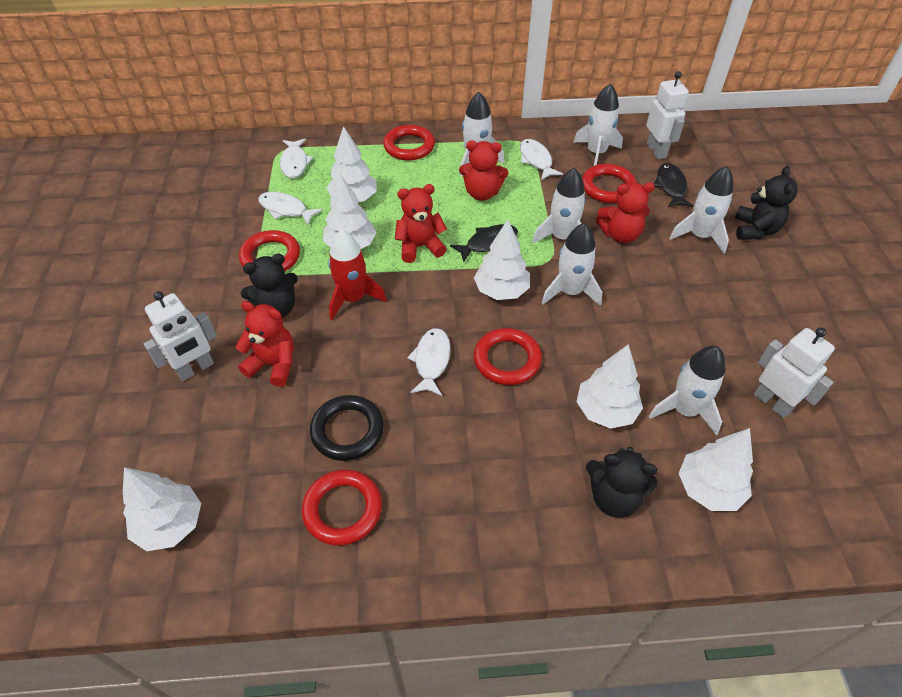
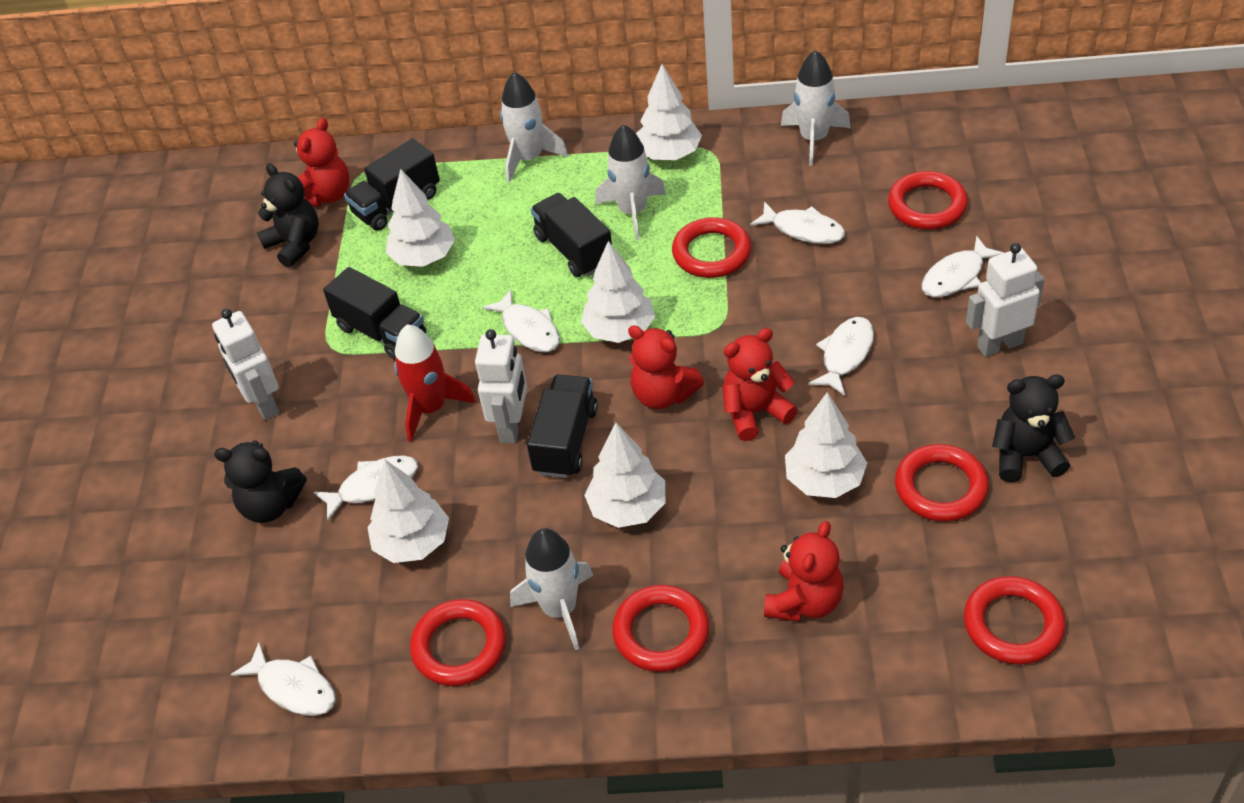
black fish: [450,224,518,262] [654,163,693,207] = 2 -> none = 0
black ring: [310,395,384,461] = 1 -> none = 0
black truck: none = 0 -> [323,267,426,360] [344,139,440,231] [527,374,598,478] [531,193,612,277] = 4
red ring: [239,230,300,272] [302,470,382,546] [383,125,435,160] [474,328,542,385] [582,164,637,203] = 5 -> [410,599,506,686] [612,585,710,672] [672,217,751,278] [888,171,968,230] [895,444,989,522] [964,576,1066,665] = 6
white fish: [258,192,323,225] [280,139,313,178] [407,328,451,396] [520,139,563,180] = 4 -> [231,642,336,716] [314,455,418,521] [482,289,560,352] [750,202,845,244] [808,317,874,396] [921,236,1004,297] = 6
white rocket: [460,92,504,177] [532,168,586,243] [542,223,602,306] [573,83,623,166] [649,346,725,436] [670,166,733,254] = 6 -> [500,72,568,183] [510,528,593,650] [595,124,666,240] [781,50,851,166] = 4

